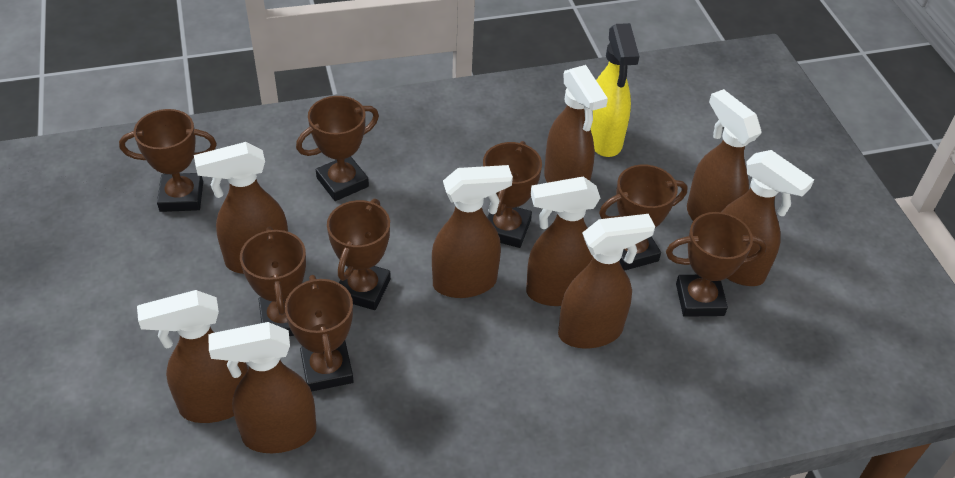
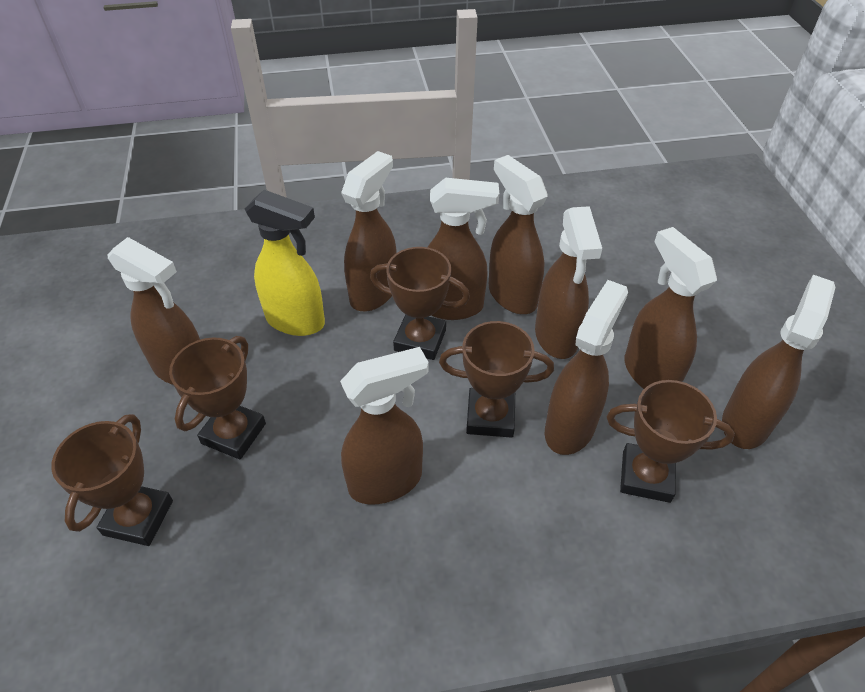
brown trophy: [119,109,217,212] [240,227,306,336] [285,275,354,392] [296,96,379,201] [327,199,391,310] [483,141,542,248] [599,165,688,271] [666,212,767,317] = 8 -> [51,414,173,546] [169,336,266,460] [370,247,470,360] [439,321,554,438] [607,380,735,503] = 5

